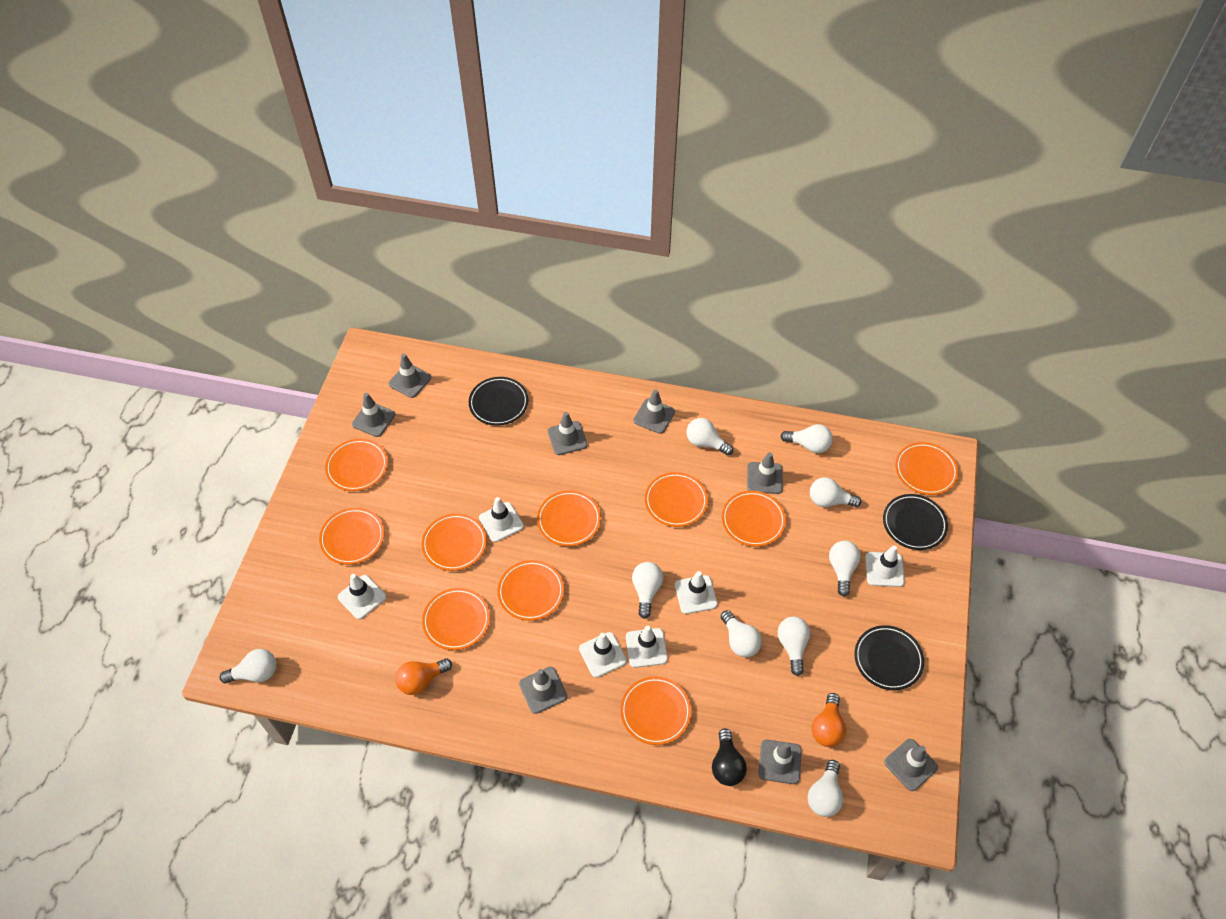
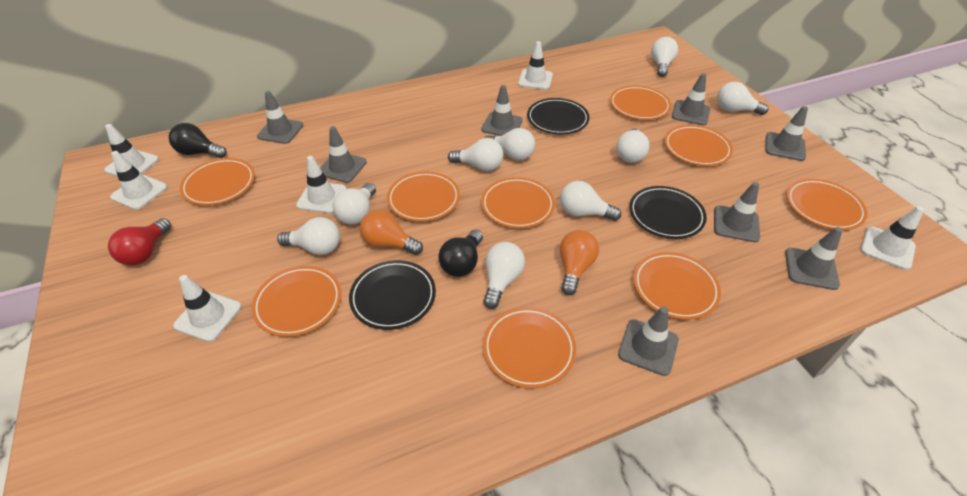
black light bulb: [712,728,747,786] = 1 -> [169,123,227,158] [438,229,483,277] = 2
orange plate: [319,508,384,565] [325,439,388,491] [422,513,487,571] [422,588,490,650] [498,560,564,621] [537,490,601,546] [620,676,691,745] [645,472,708,527] [722,491,786,547] [895,442,959,495] = 10 -> [180,158,255,205] [252,266,341,337] [387,172,460,222] [481,177,555,228] [483,307,576,388] [610,86,671,120] [633,252,721,320] [664,125,733,166] [786,179,867,230] = 9
red light bulb: none = 0 -> [108,218,171,265] = 1

